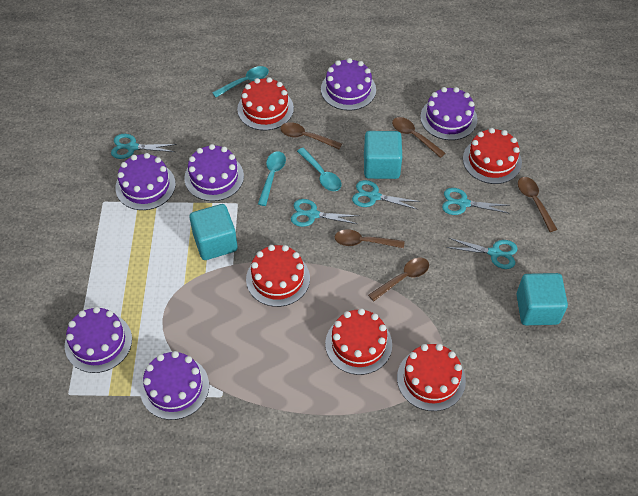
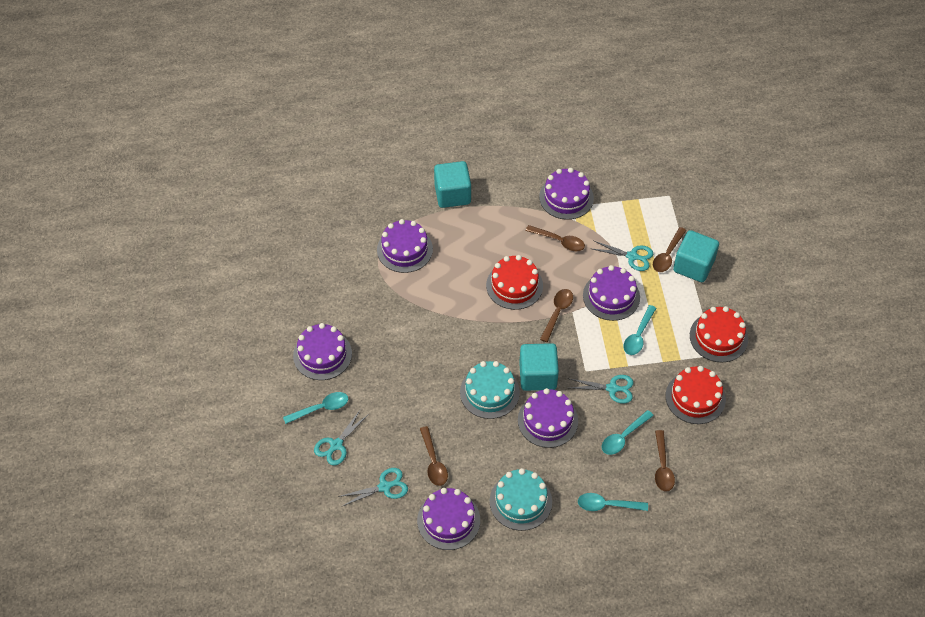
red cake: [237,77,294,130] [246,245,310,307] [325,308,392,375] [397,344,466,411] [463,128,522,184] = 5 -> [486,255,543,310] [666,366,726,424] [690,306,748,362] = 3
turquoise cake: none = 0 -> [460,361,520,419] [490,468,552,531] = 2
turquoise scissors: [111,134,177,159] [291,199,359,227] [352,180,420,210] [442,188,510,215] [447,238,518,269] = 5 -> [314,409,369,466] [338,468,408,507] [568,375,634,404] [592,241,653,271] = 4
turquoise spoon: [212,66,269,97] [258,151,286,206] [297,148,341,191] = 3 -> [283,392,348,424] [578,493,648,511] [602,410,654,455] [623,305,656,355] = 4

